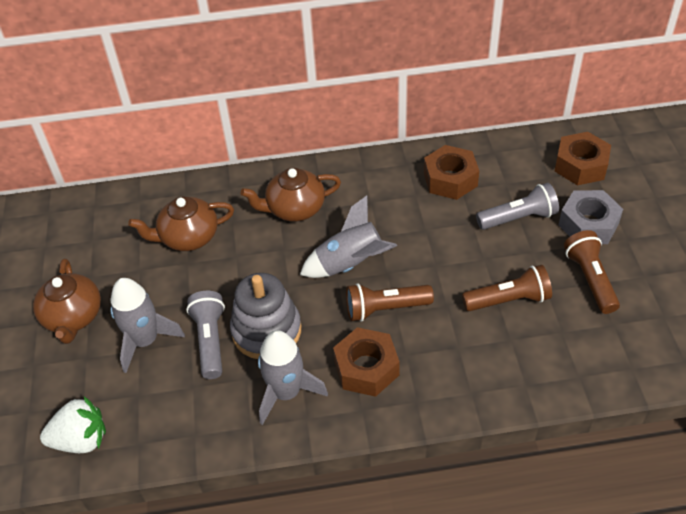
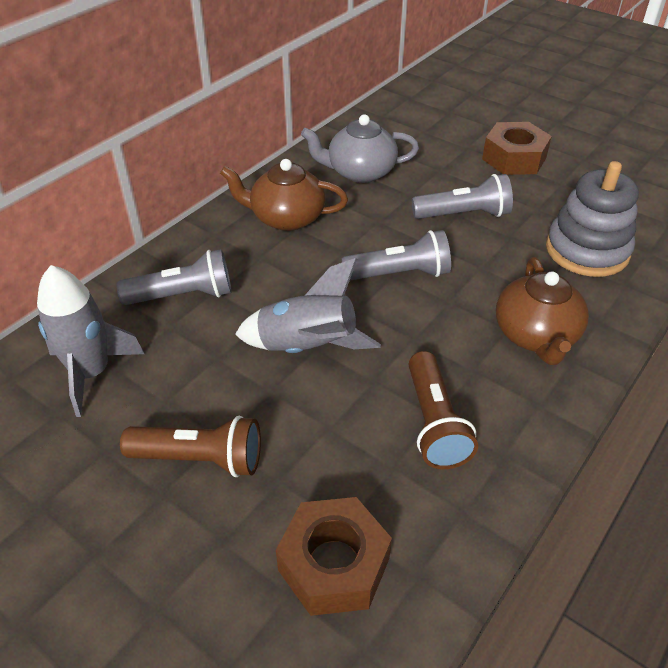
brown flashlight: [346,283,434,322] [462,265,552,311] [564,230,620,314] = 3 -> [120,416,261,477] [409,351,478,469] = 2
brown nut: [333,327,400,397] [424,145,479,200] [554,132,611,185] = 3 -> [276,497,392,616] [482,122,552,175] = 2
brown teapot: [33,258,101,344] [128,196,234,251] [241,168,341,222] = 3 -> [220,159,348,231] [496,257,589,365] = 2
grey flashlight: [186,291,225,379] [476,183,559,230] = 2 -> [116,249,232,305] [341,230,451,280] [412,174,513,219] = 3
grey nut: [559,190,623,244] = 1 -> none = 0
grey rocket: [110,278,185,373] [258,330,328,425] [300,195,397,278] = 3 -> [37,265,144,417] [235,258,381,353] = 2
grey teapot: none = 0 -> [301,114,419,183] = 1
white strawberry: [40,396,106,453] = 1 -> none = 0

